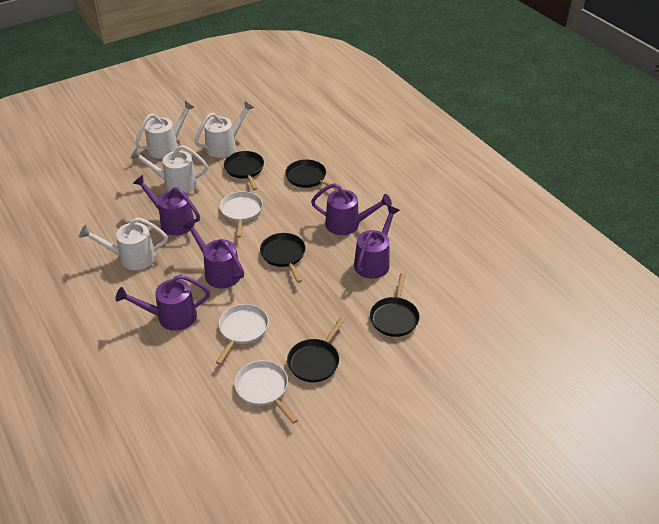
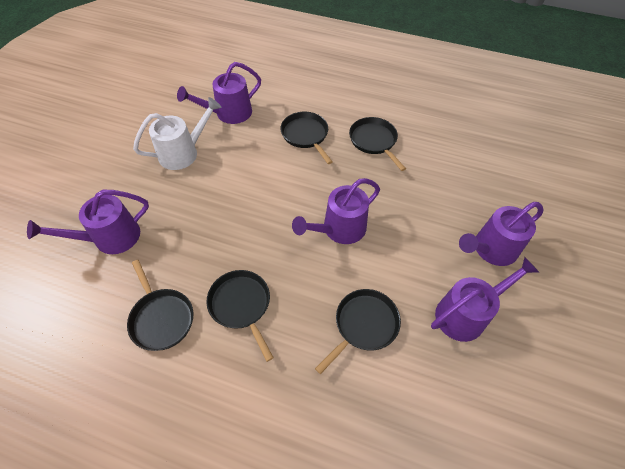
white pan: [215,304,269,365] [220,191,263,238] [234,360,298,424] = 3 -> none = 0
white watering can: [79,217,168,270] [130,145,208,193] [136,101,194,158] [195,101,254,158] = 4 -> [133,97,222,170] = 1

